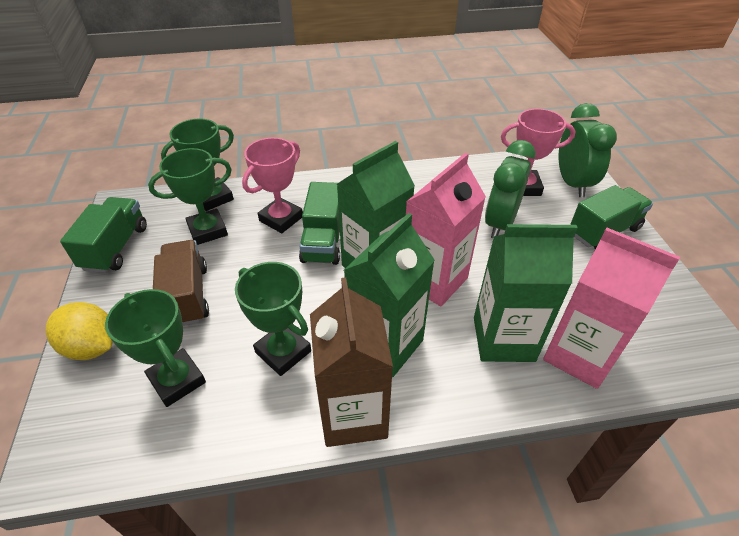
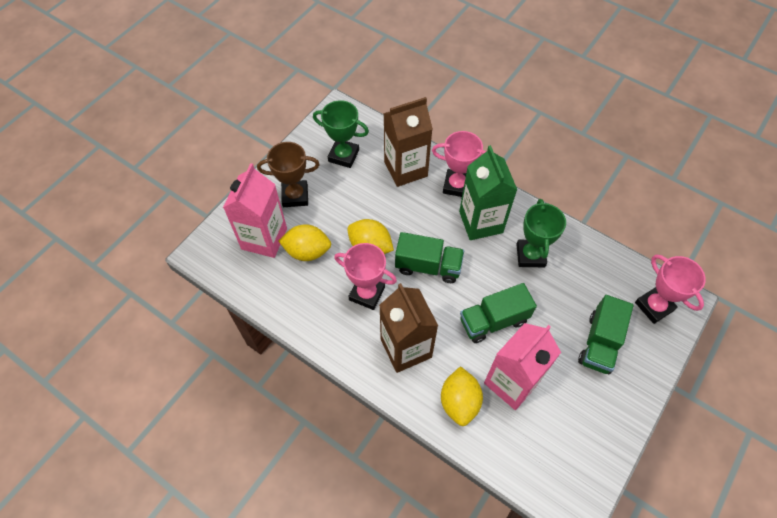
brown carton: [310,277,393,447] = 1 -> [379,283,438,373] [383,97,433,187] = 2
brown trophy: none = 0 -> [257,142,320,207] = 1
brown truck: [153,240,209,326] = 1 -> none = 0
green carton: [337,141,415,268] [344,213,435,377] [474,224,578,362] = 3 -> [459,145,517,240] = 1
green clock: [485,140,536,238] [559,103,617,197] = 2 -> none = 0
green trophy: [105,289,206,407] [148,148,232,245] [161,118,234,211] [235,262,311,376] = 4 -> [313,100,369,168] [516,199,566,267] = 2
pink trophy: [242,138,303,233] [501,109,576,196] = 2 -> [334,243,397,310] [432,131,486,197] [635,254,706,324] = 3
yellow lemon: [45,302,113,360] = 1 -> [279,224,331,261] [347,219,394,254] [441,366,483,426] = 3

